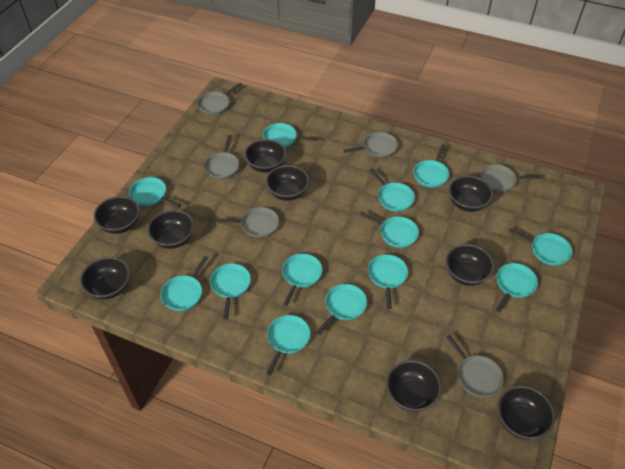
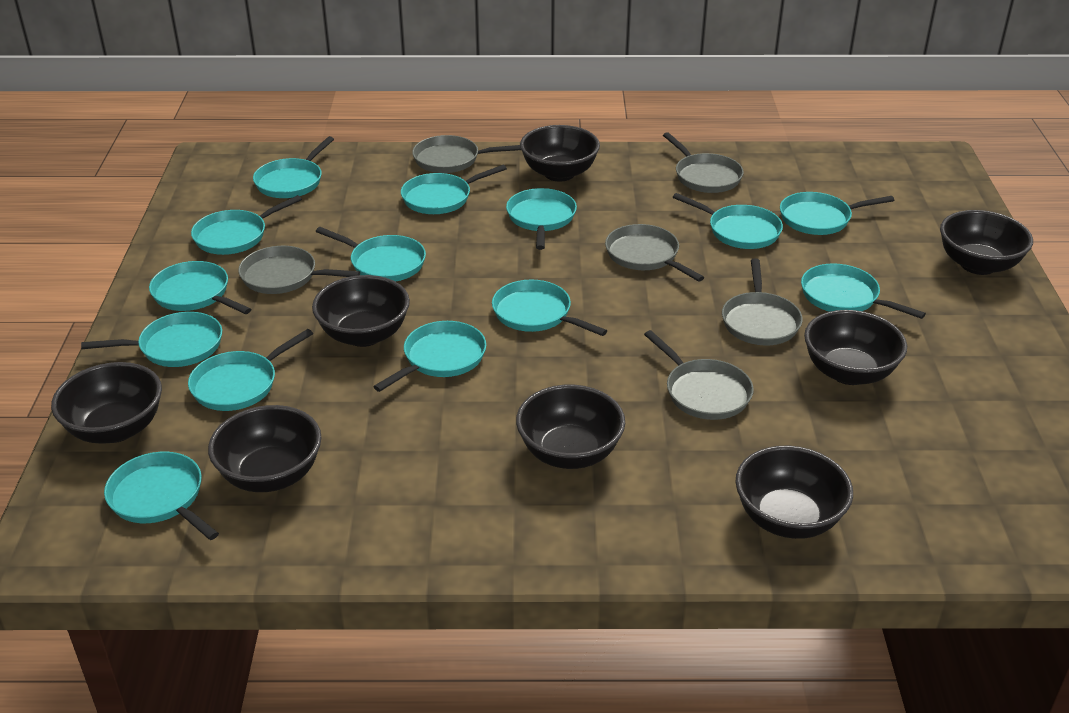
black bowl: [80,257,130,300] [94,196,140,234] [147,210,194,249] [244,139,286,173] [266,165,309,201] [386,360,442,412] [445,244,494,286] [448,175,493,212] [497,385,555,440] = 9 -> [51,362,162,444] [208,405,322,492] [312,275,410,347] [516,385,625,469] [520,125,600,182] [735,446,853,539] [804,310,907,385] [940,210,1033,275] = 8
turquoise pan: [129,177,181,207] [161,256,208,311] [210,263,251,320] [263,123,318,147] [266,315,310,376] [282,254,322,306] [316,284,367,335] [359,211,419,248] [368,255,408,309] [369,169,415,212] [413,144,449,188] [496,263,538,312] [508,229,572,266] = 13 -> [81,312,222,367] [104,452,219,540] [149,261,251,314] [188,329,313,411] [191,195,302,255] [253,136,334,198] [316,227,426,282] [373,321,486,392] [401,165,507,214] [492,280,607,336] [506,188,577,250] [673,193,783,249] [780,192,894,235] [801,263,926,319] = 14

